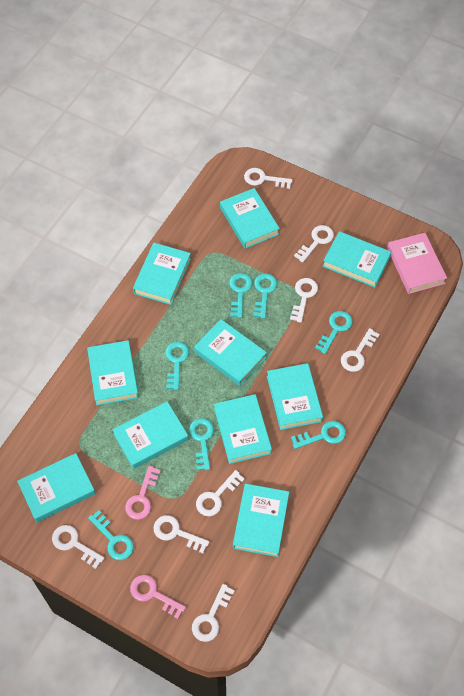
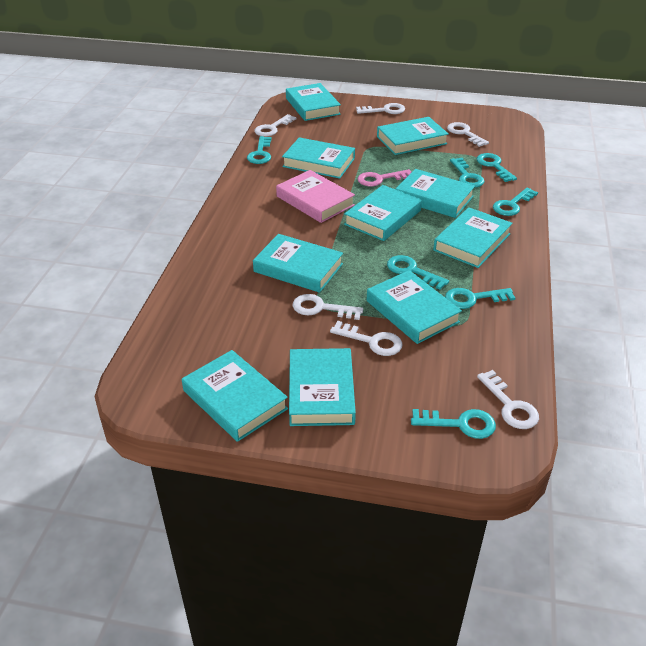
pink key: [125,466,161,520] [130,575,186,619] = 2 -> [358,169,411,186] = 1
white key: [52,525,104,569] [153,515,209,553] [192,584,235,642] [196,470,245,516] [244,168,293,189] [290,278,318,323] [294,225,334,263] [341,328,380,372] = 8 -> [255,114,296,137] [293,294,363,320] [330,321,403,356] [356,103,405,114] [447,122,489,147] [477,370,539,429] = 6

